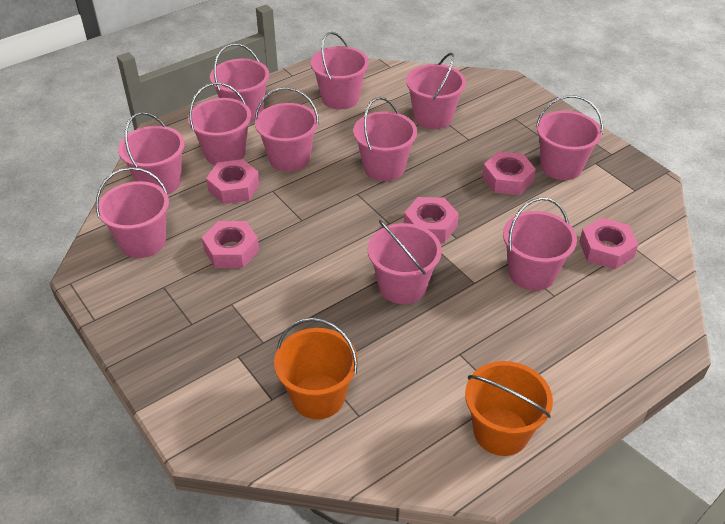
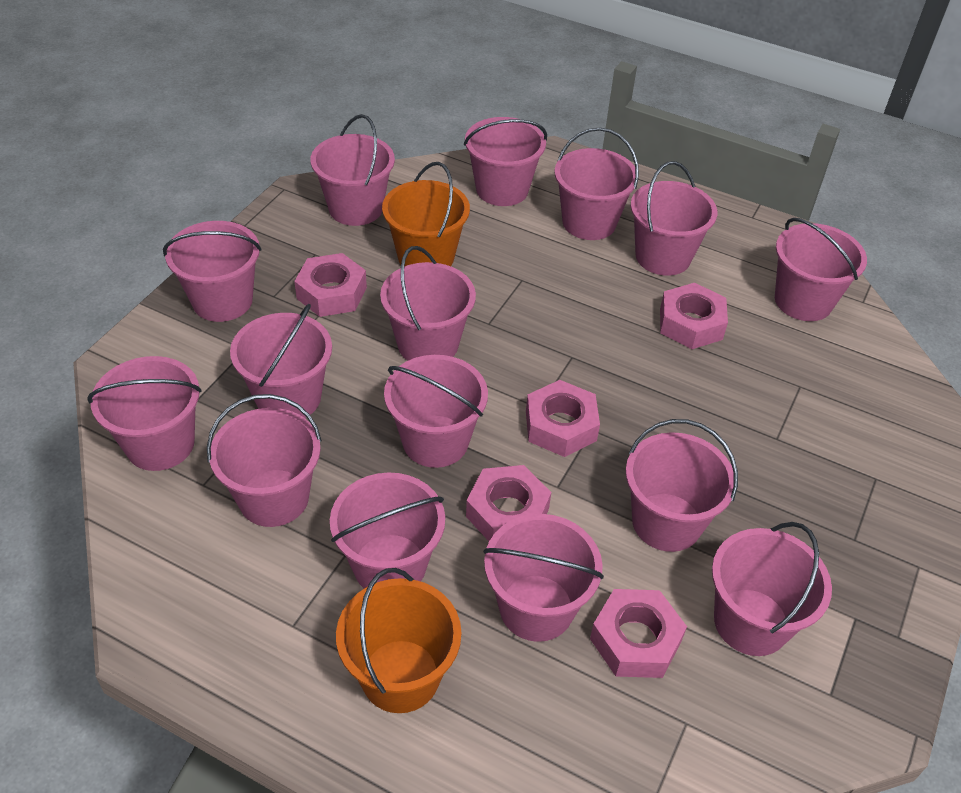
pink bucket: [96,167,169,258] [118,112,185,195] [188,83,251,165] [210,43,269,122] [255,87,319,172] [311,32,369,109] [353,97,417,181] [368,220,442,304] [406,53,466,129] [503,197,577,291] [536,95,603,180] = 11 -> [87,356,202,471] [163,221,261,322] [207,394,322,527] [230,304,332,418] [310,114,395,226] [330,473,445,589] [380,246,476,361] [384,355,488,468] [464,117,547,206] [483,514,604,642] [555,128,639,240] [626,419,738,552] [631,161,717,276] [712,522,832,656] [775,218,867,321] = 15

